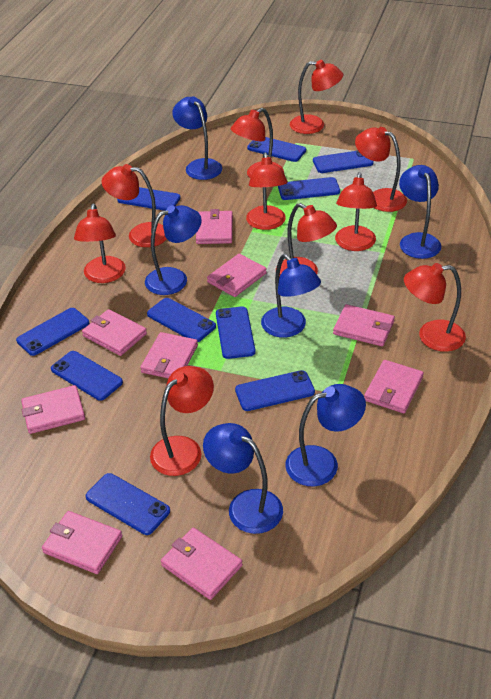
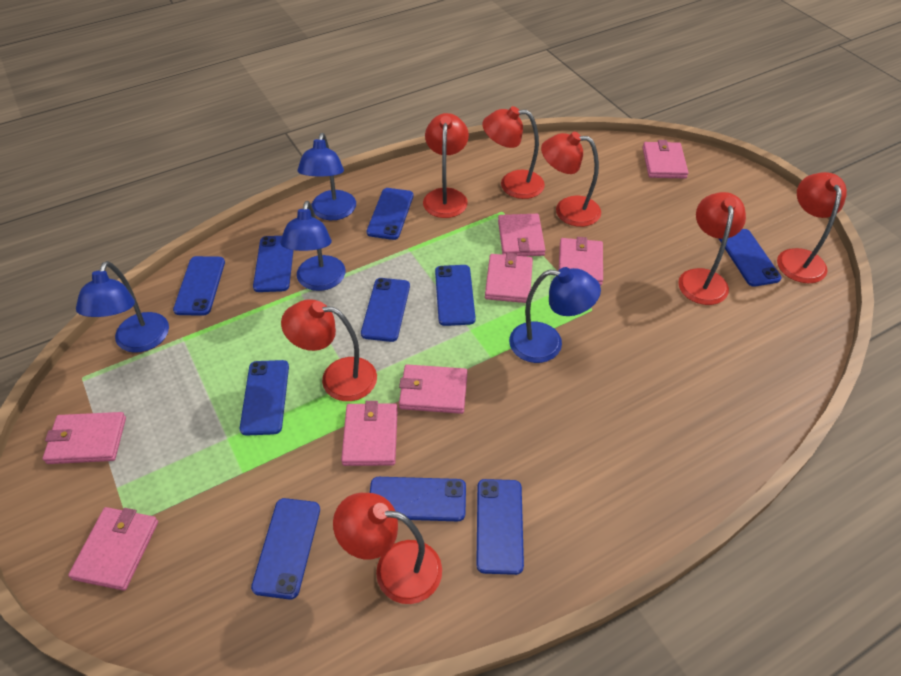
blue lamp: [145,205,202,295] [172,97,222,180] [203,423,283,534] [261,254,321,337] [285,384,366,486] [399,165,441,259] = 6 -> [76,261,169,353] [280,201,345,291] [297,133,356,220] [509,267,601,363] = 4
pink wallet: [21,385,85,434] [42,511,122,574] [82,309,147,356] [140,332,198,379] [161,528,243,600] [196,209,233,244] [207,254,267,297] [333,304,395,346] [364,360,424,413] = 9 -> [43,412,126,464] [68,507,158,591] [341,401,398,466] [399,364,467,414] [485,252,533,303] [498,214,545,256] [559,237,603,286] [643,140,689,178] = 8
red lamp: [74,204,126,283] [102,164,167,247] [150,366,214,476] [231,108,284,178] [246,152,288,230] [276,203,337,277] [290,60,343,134] [335,172,377,251] [355,127,407,212] [404,263,466,352] = 10 -> [281,299,377,401] [333,493,442,604] [423,113,469,218] [482,106,545,199] [541,132,601,227] [678,192,746,305] [777,172,847,283] = 7

